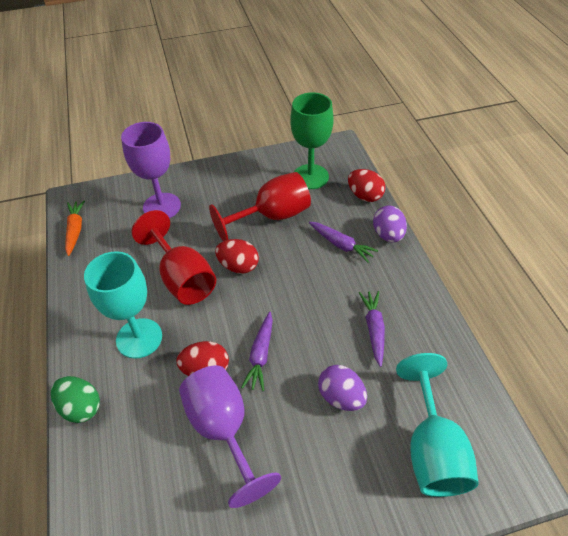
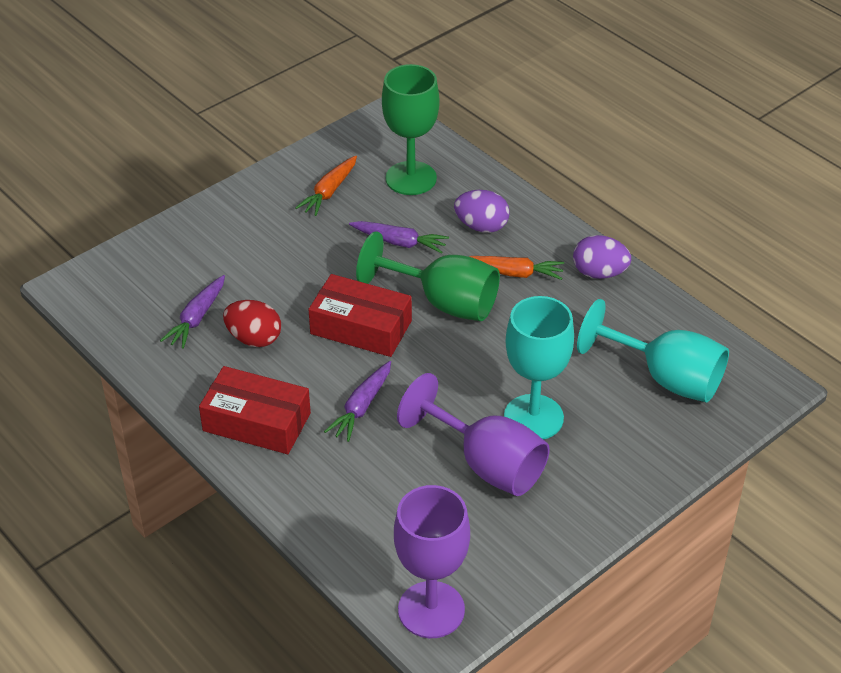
green egg: [51,376,100,423] = 1 -> none = 0
green goblet: [290,92,334,189] = 1 -> [356,231,500,321] [382,64,440,195] = 2
orange carrot: [65,200,85,256] = 1 -> [295,156,357,216] [469,256,564,280] = 2
red box: none = 0 -> [199,366,311,454] [308,274,412,357] = 2
red egg: [176,341,229,376] [215,239,259,274] [348,169,386,202] = 3 -> [223,300,281,347] = 1
red goblet: [132,210,216,305] [209,172,311,241] = 2 -> none = 0

